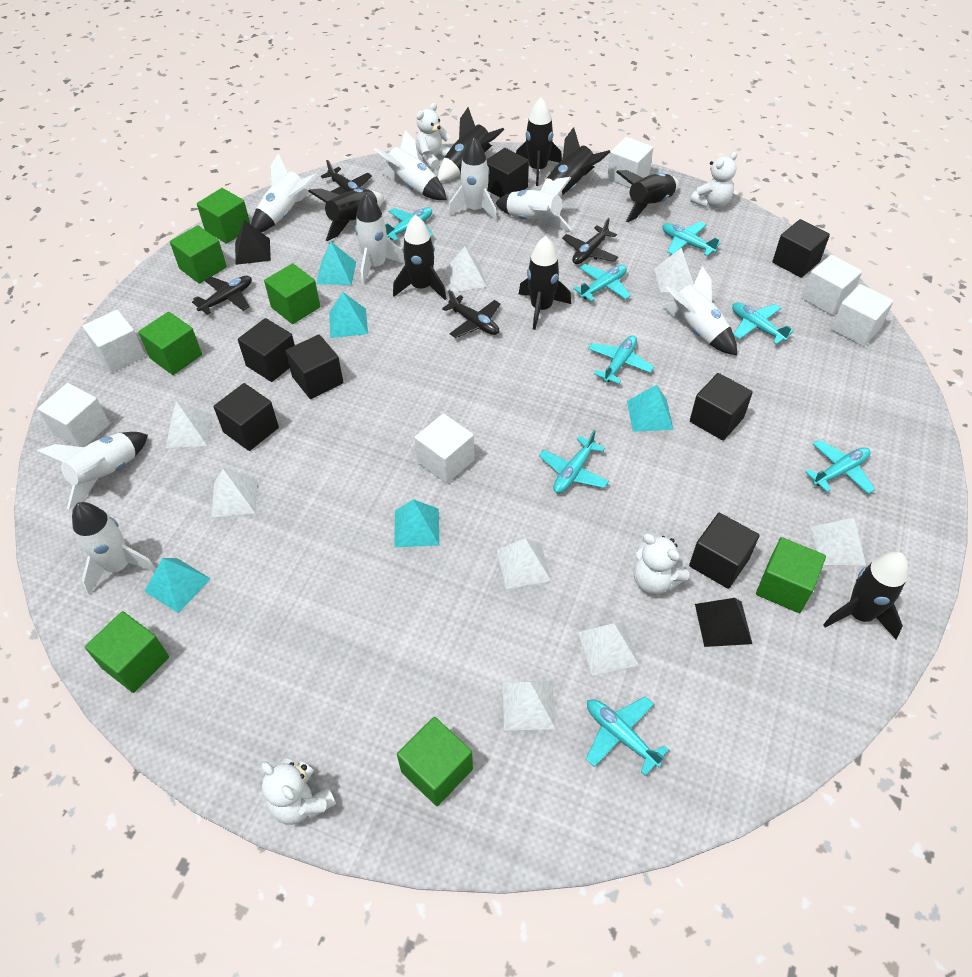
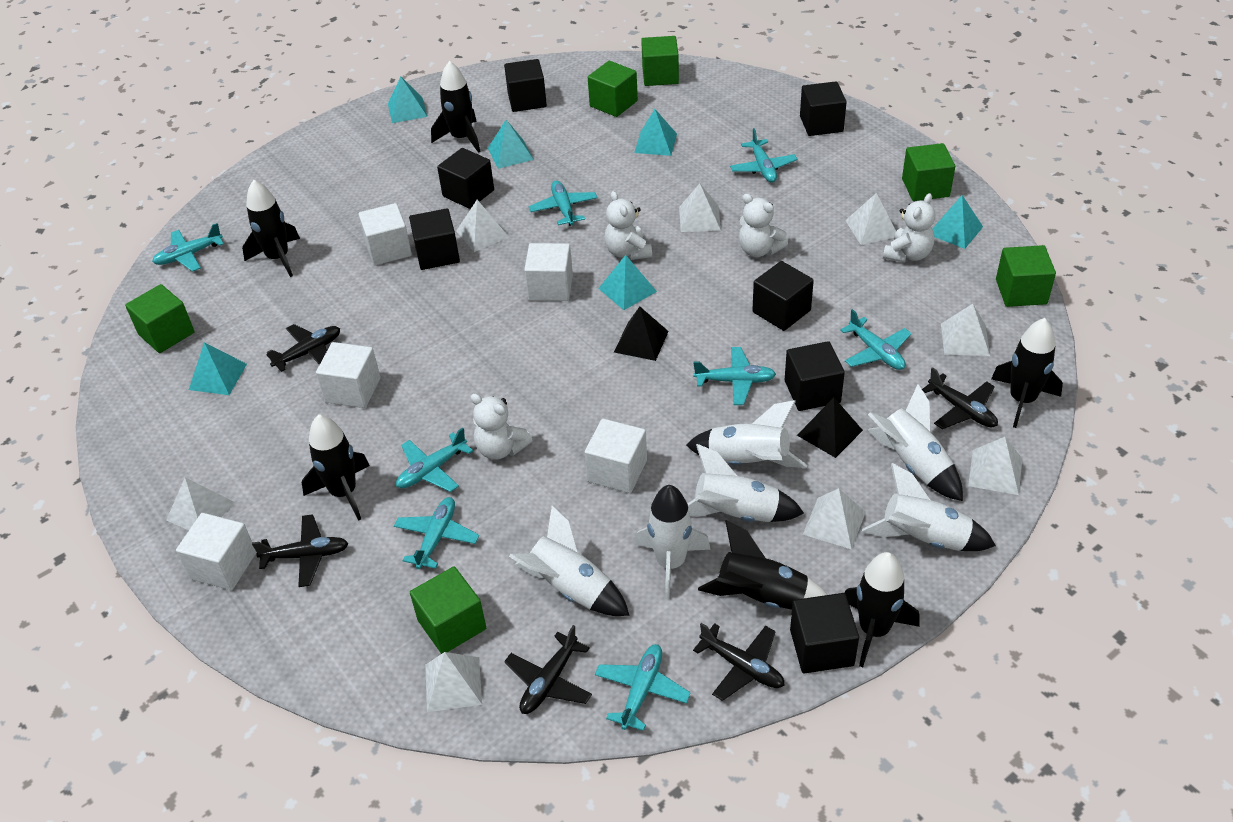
black plane: [192,276,252,315] [321,160,372,195] [442,290,500,338] [562,218,618,264] = 4 -> [252,514,349,587] [266,324,340,372] [504,625,592,714] [693,623,785,701] [922,367,998,429] = 5
black rocket: [308,188,384,241] [393,215,447,300] [438,107,504,182] [516,97,562,186] [518,236,571,330] [541,127,610,197] [616,170,679,222] [823,552,908,639] = 8 -> [242,180,300,277] [302,414,370,521] [431,61,481,153] [698,520,828,610] [845,552,920,667] [991,318,1063,428] = 6
green cube: [85,611,169,693] [138,312,202,375] [170,225,227,284] [197,188,250,244] [264,263,320,324] [397,717,473,806] [756,537,826,613] = 7 -> [125,284,195,353] [410,566,486,654] [588,61,638,117] [641,36,679,86] [902,143,955,201] [996,245,1056,307] = 6
turquoise pyramid: [144,558,211,613] [316,241,356,285] [329,292,368,338] [394,499,439,547] [627,385,674,432] = 5 -> [189,342,247,395] [388,77,427,123] [488,120,534,169] [598,255,657,310] [634,109,677,156] [933,195,983,249] = 6
white cube: [37,383,110,447] [82,310,145,373] [415,414,474,484] [607,137,654,188] [802,255,862,315] [831,284,894,346] = 6 -> [176,513,256,590] [316,342,380,408] [358,203,412,266] [524,243,573,301] [585,419,647,493] = 5
white rocket: [36,432,148,509] [72,502,157,594] [251,153,317,232] [355,193,405,285] [374,130,447,200] [448,137,497,222] [495,177,572,231] [661,266,737,355] = 8 -> [509,506,630,616] [635,485,711,599] [686,400,807,468] [687,444,804,522] [862,463,996,551] [868,384,963,501] = 6

